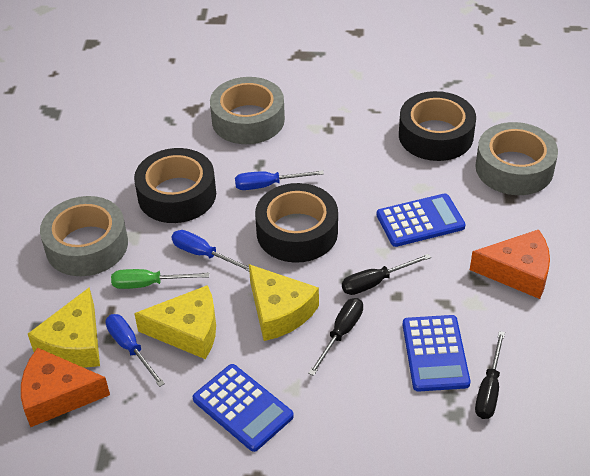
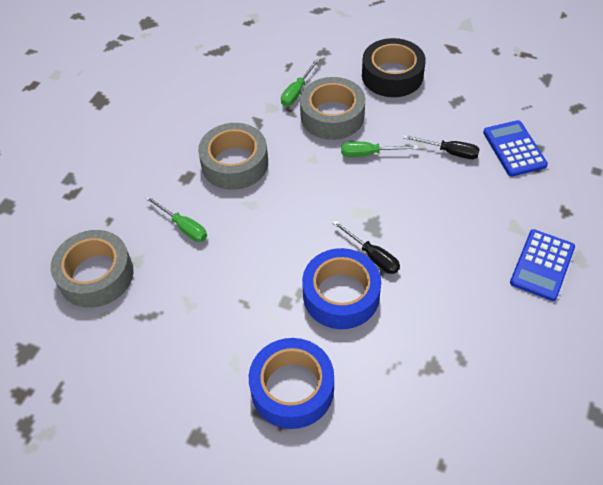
black screwdriver: [309,298,363,376] [342,254,431,295] [475,331,505,419] = 3 -> [333,220,400,274] [403,135,480,159] = 2
black tape: [134,148,216,223] [255,183,338,263] [399,91,476,161] = 3 -> [362,38,426,97] = 1
blue calculator: [192,364,294,452] [377,194,466,247] [403,315,470,391] = 3 -> [483,120,548,177] [510,229,575,301] = 2
blue screwdriver: [106,314,165,387] [172,230,249,271] [235,170,324,190] = 3 -> none = 0
blue tape: none = 0 -> [249,338,334,429] [302,248,381,329] = 2
green screwdriver: [111,269,209,289] = 1 -> [145,196,207,242] [281,59,319,106] [341,142,418,157] = 3
orange cheese: [21,348,110,427] [470,230,550,299] = 2 -> none = 0
yellow cheese: [28,287,100,368] [134,285,216,359] [249,264,319,341] = 3 -> none = 0

